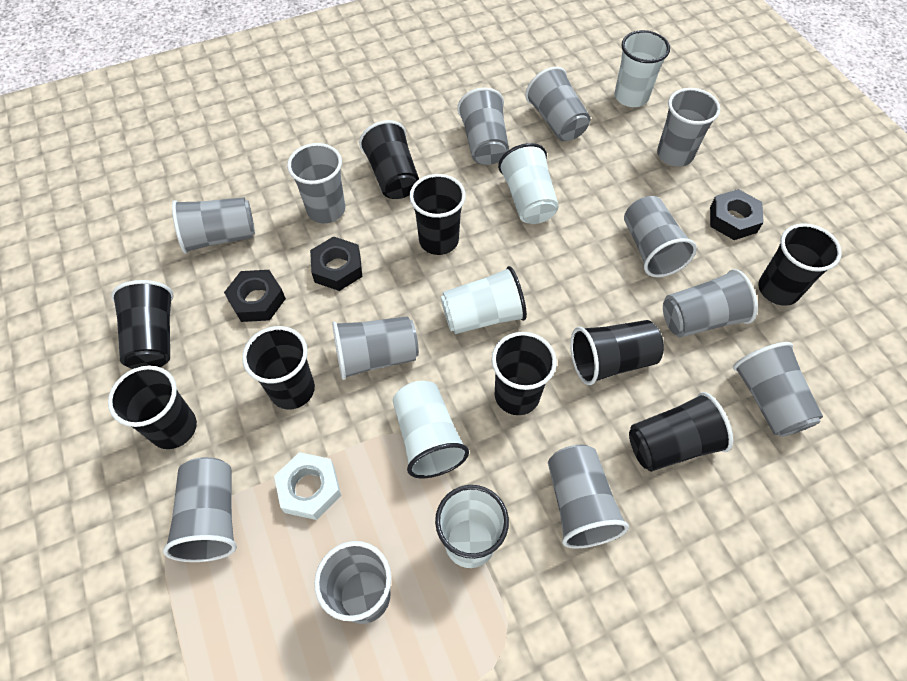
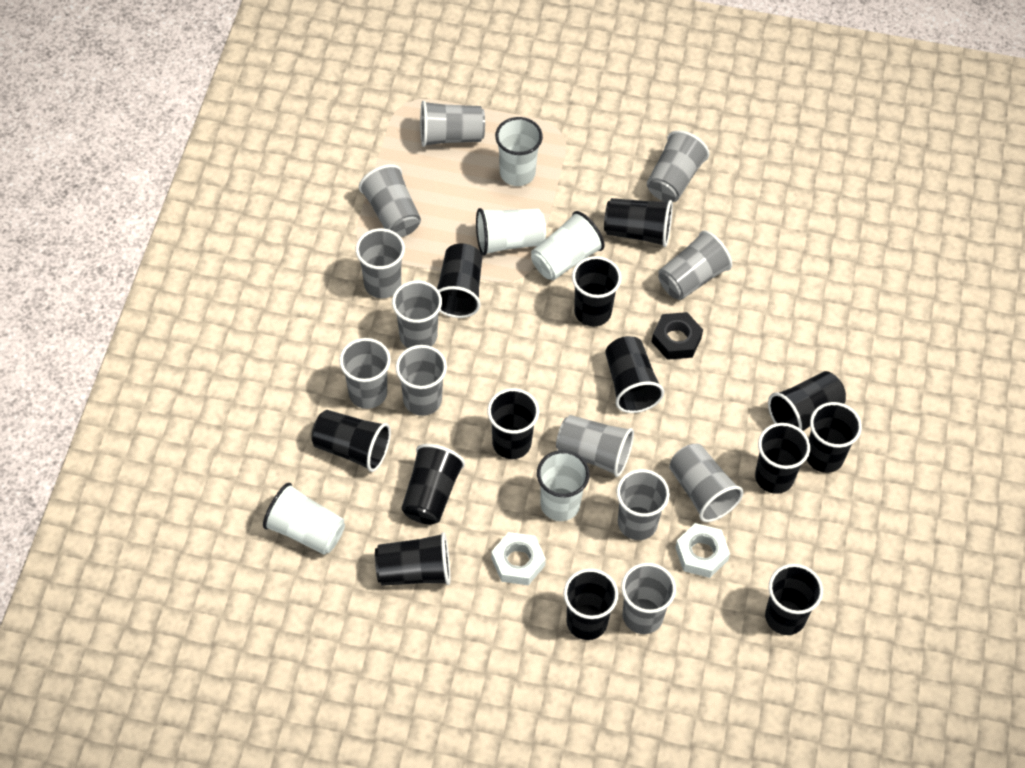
black cup: [108,366,197,449] [111,280,174,369] [242,326,315,409] [359,120,419,199] [410,174,466,255] [492,332,557,415] [570,320,664,385] [629,392,733,472] [758,223,842,306] = 9 -> [311,410,391,472] [375,532,450,586] [402,444,465,524] [437,243,482,318] [487,388,539,459] [564,568,618,640] [572,256,622,326] [604,198,673,247] [605,336,664,413] [755,423,810,494] [765,564,823,635] [768,371,846,431] [807,402,862,473] = 13
black nut: [224,270,286,322] [310,236,362,291] [710,189,764,240] = 3 -> [652,312,703,360] = 1
white nut: [274,452,341,520] = 1 -> [491,532,546,585] [675,523,730,578] = 2

